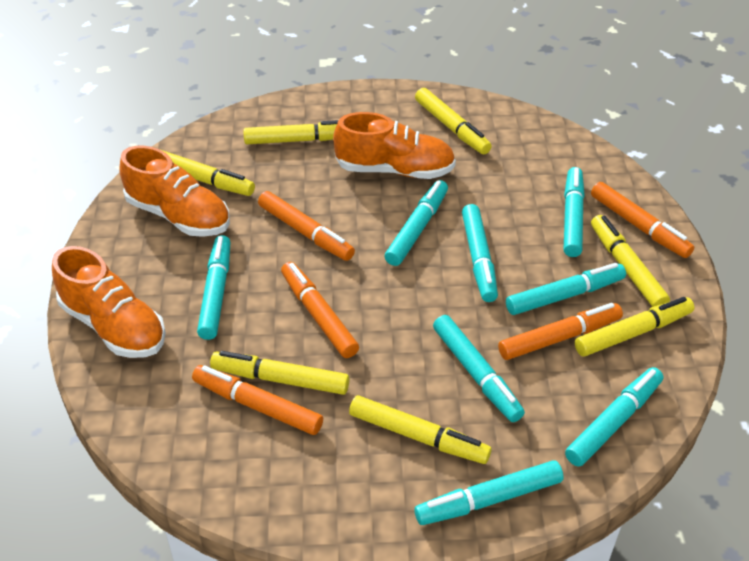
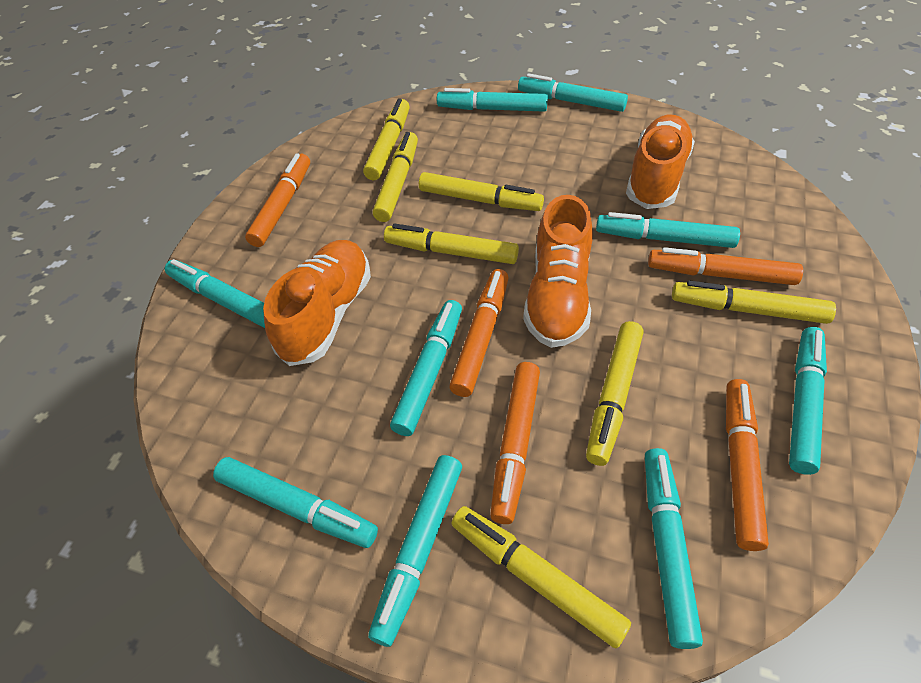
turquoise marker: [197,235,230,340] [385,180,448,266] [414,460,564,525] [433,315,525,422] [462,204,498,302] [506,263,626,315] [564,167,585,257] [565,367,664,467] = 8 -> [165,259,265,328] [213,457,378,548] [368,455,462,647] [390,300,462,436] [437,88,548,112] [518,73,628,112] [596,212,740,248] [645,448,703,649] [789,327,827,475] = 9

